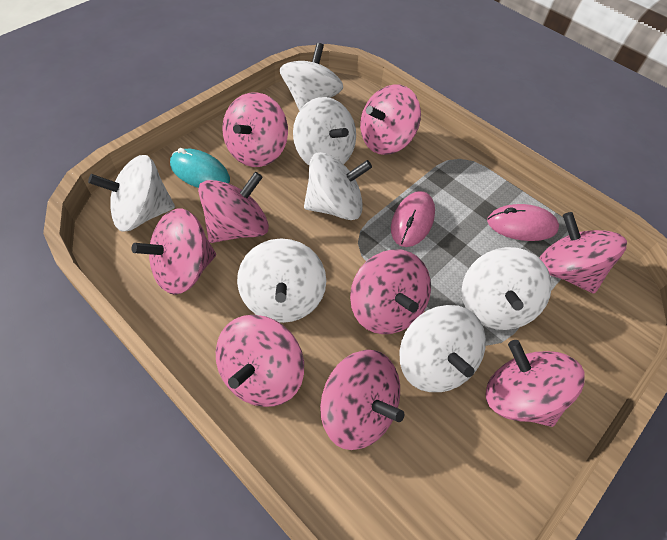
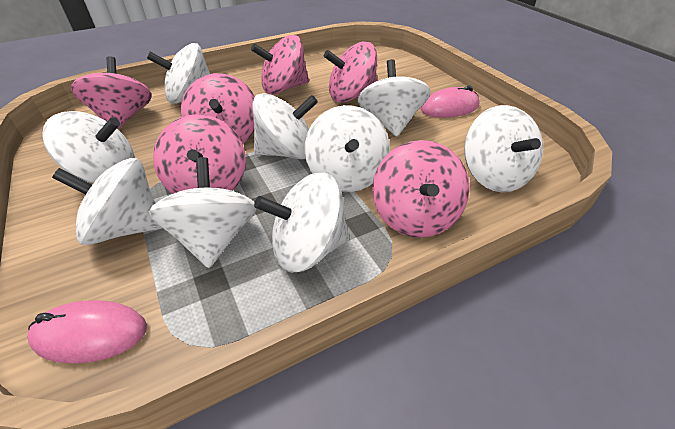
pink spinning top: [132,208,216,295] [198,172,269,243] [216,315,304,407] [222,92,288,167] [320,350,404,450] [350,249,431,334] [360,84,421,155] [486,340,585,427] [539,212,627,293] = 9 -> [71,56,152,130] [153,114,246,194] [181,73,255,144] [251,35,309,95] [324,42,377,103] [372,140,470,238] = 6
turquoise mouse: [170,148,230,188] = 1 -> none = 0
white spinning top: [88,155,175,232] [237,238,326,323] [280,43,343,111] [293,97,356,165] [304,152,372,220] [400,305,486,392] [462,247,552,330] = 7 -> [42,111,135,183] [52,158,162,245] [147,43,210,104] [149,157,257,268] [252,93,318,159] [254,172,349,273] [305,105,390,192] [358,59,430,137] [464,105,543,192] = 9

